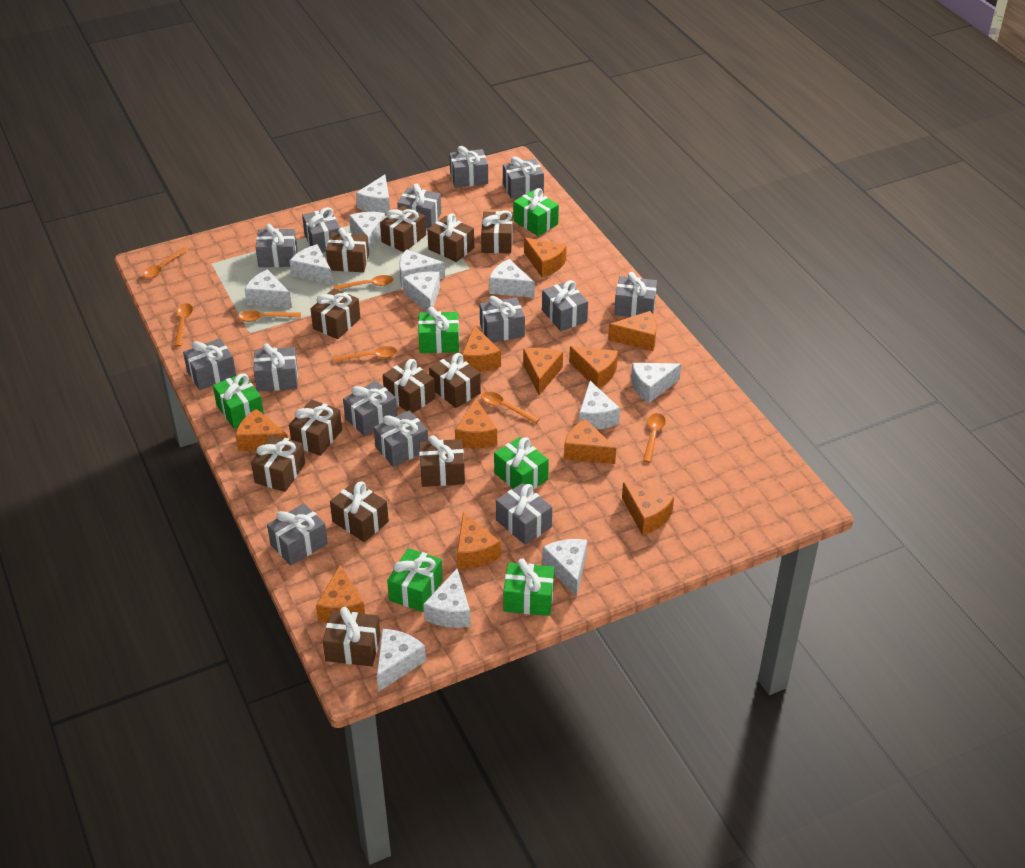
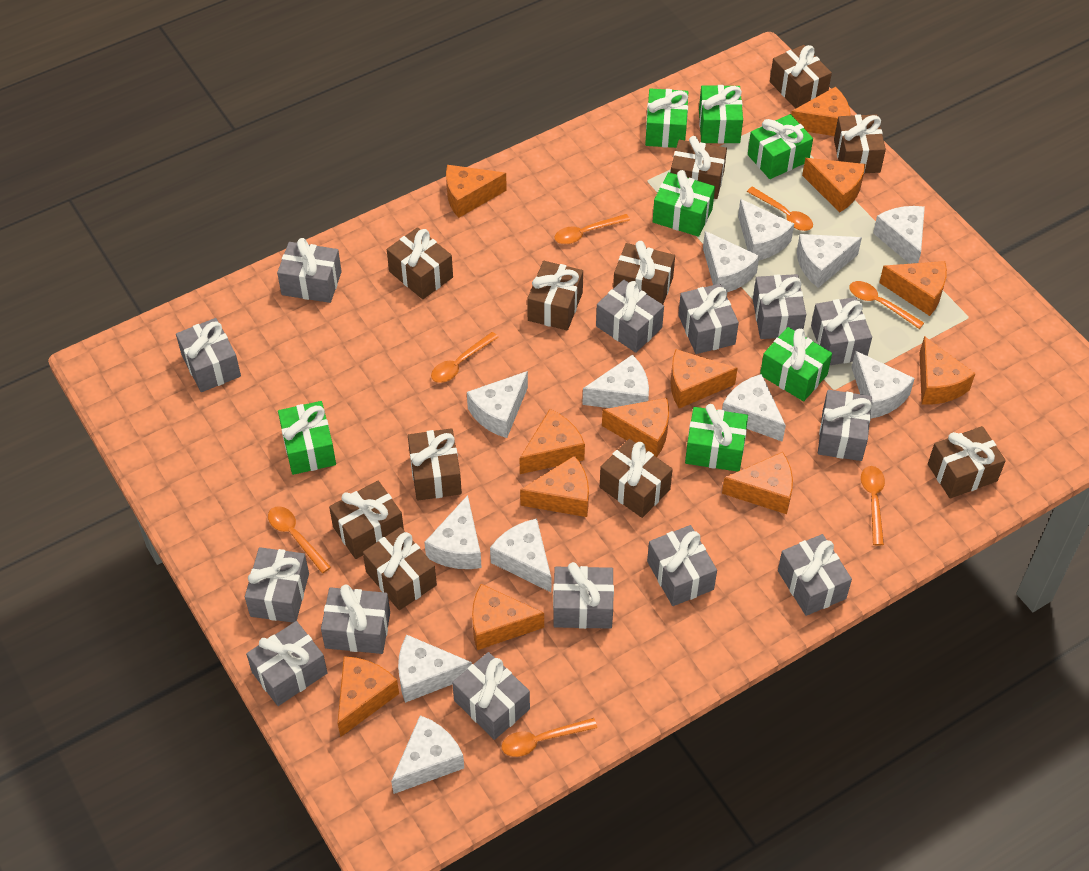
brown gift: [251,435,305,492] [289,399,342,456] [311,288,360,339] [323,607,380,666] [326,228,369,272] [330,481,389,542] [380,206,426,252] [383,359,435,414] [419,435,465,487] [427,213,474,262] [429,353,481,408] [481,210,513,254] = 12 -> [329,481,404,559] [363,527,437,610] [387,227,453,299] [408,428,462,500] [527,261,583,330] [600,439,673,518] [613,241,675,304] [671,136,727,199] [770,45,832,109] [834,114,886,173] [928,426,1006,498] = 11
green gift: [213,373,264,429] [387,548,443,612] [418,307,459,353] [494,437,549,489] [503,558,554,616] [513,188,559,236] = 6 -> [278,401,336,475] [645,88,688,148] [653,170,715,237] [685,404,748,472] [699,85,743,144] [748,114,813,179] [760,327,832,401] = 7
orange cheese: [235,409,288,451] [316,564,365,623] [455,398,497,448] [457,512,501,569] [462,325,501,372] [523,348,563,395] [524,237,567,277] [564,419,616,464] [569,346,618,388] [608,311,657,351] [622,482,674,535] = 11 -> [338,656,399,737] [446,165,507,218] [472,584,544,650] [520,409,585,474] [520,456,589,517] [602,398,669,457] [670,349,738,408] [722,452,793,514] [791,87,850,136] [802,158,865,213] [879,261,947,316] [919,336,976,404] = 12

